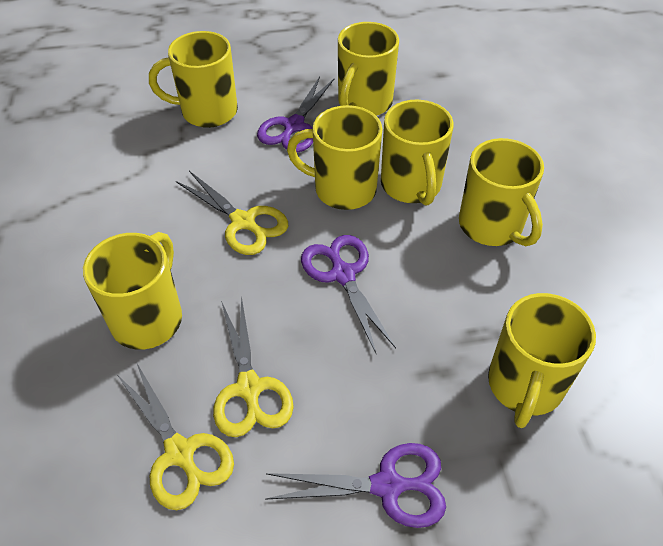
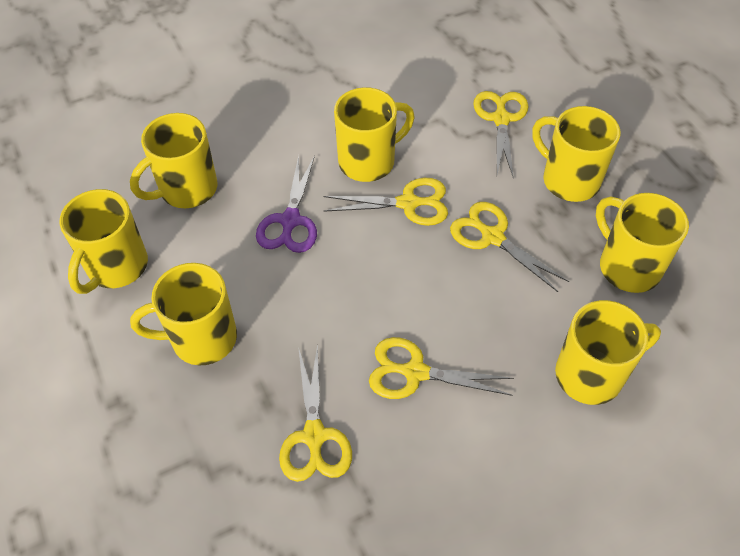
purple scissors: [257,76,334,152] [265,443,446,528] [301,235,396,353] = 3 -> [256,155,317,253] = 1
yellow scissors: [117,362,234,510] [176,171,288,255] [213,295,294,437] = 3 -> [279,344,352,482] [323,178,448,226] [369,337,514,399] [450,202,569,292] [473,91,529,179] = 5

